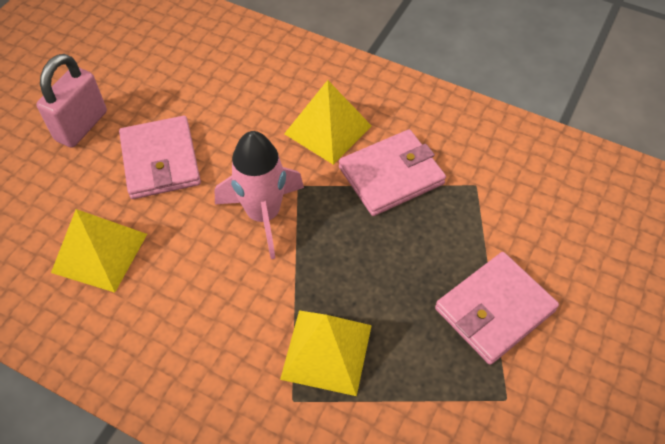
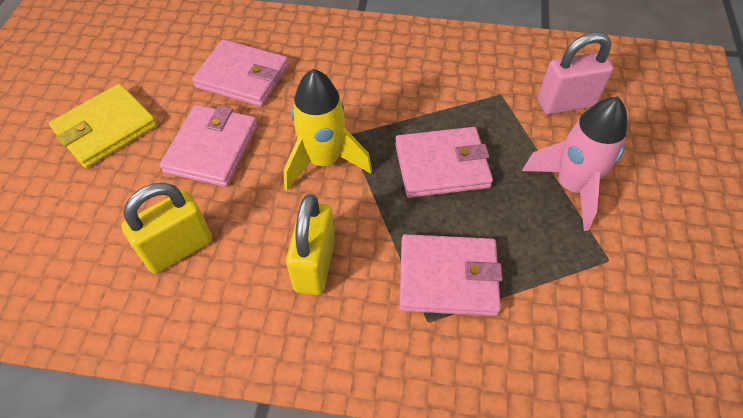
pink wallet: [119,116,201,199] [339,129,446,216] [435,252,559,365] = 3 -> [160,105,258,187] [192,40,289,107] [395,127,493,198] [399,234,503,316] = 4
yellow padlock: none = 0 -> [121,183,212,274] [286,194,335,295] = 2
yellow pyramid: [51,209,147,293] [280,310,372,396] [284,80,372,165] = 3 -> none = 0
yellow rocket: none = 0 -> [284,69,372,191] = 1
yellow wallet: none = 0 -> [49,84,157,168] = 1

